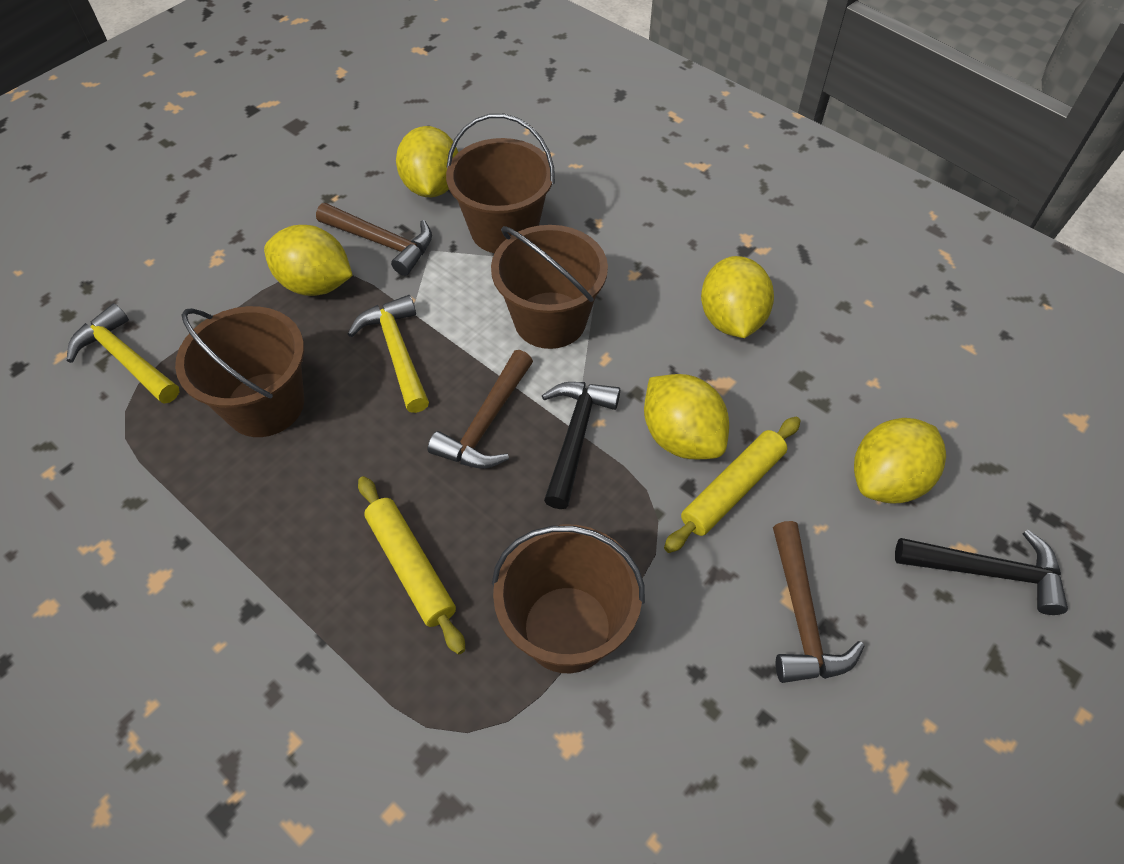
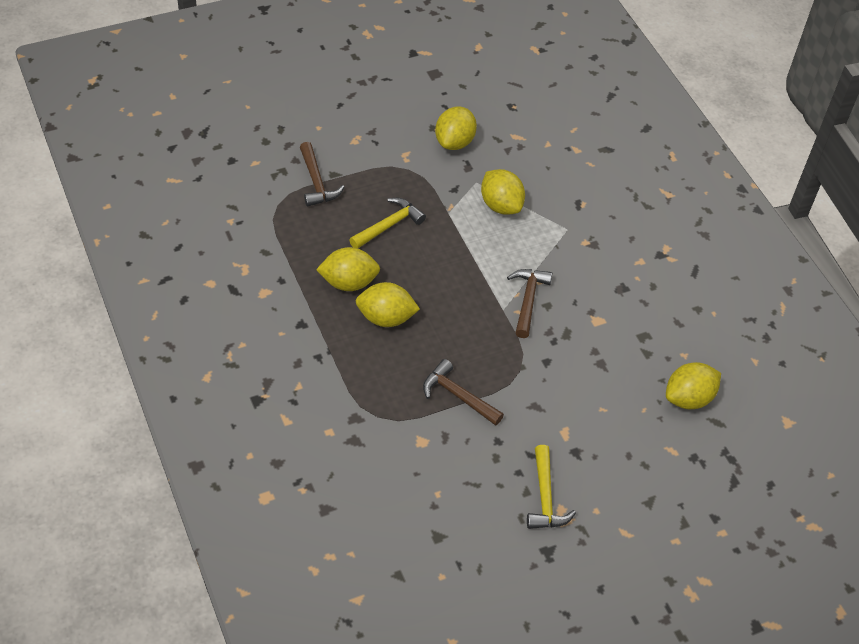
black hammer: [542,382,620,509] [895,530,1068,615] = 2 -> none = 0
brown bucket: [175,306,304,437] [446,114,555,253] [491,225,608,349] [492,524,645,673] = 4 -> none = 0
yellow rolling pin: [358,476,465,654] [664,417,801,553] = 2 -> none = 0

